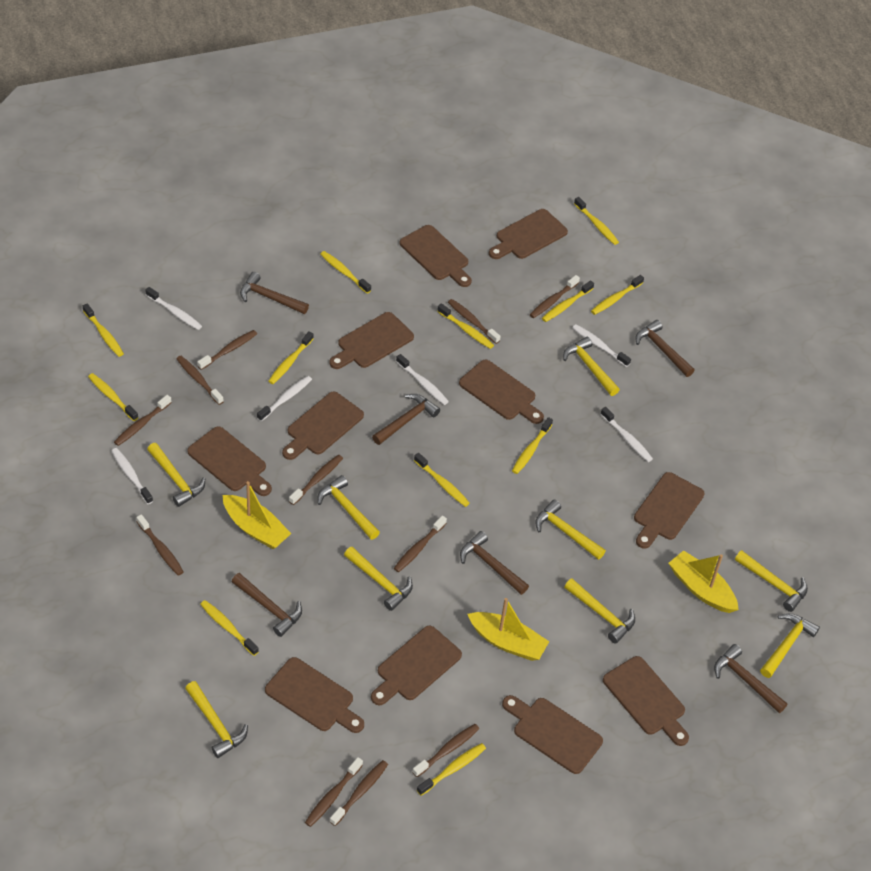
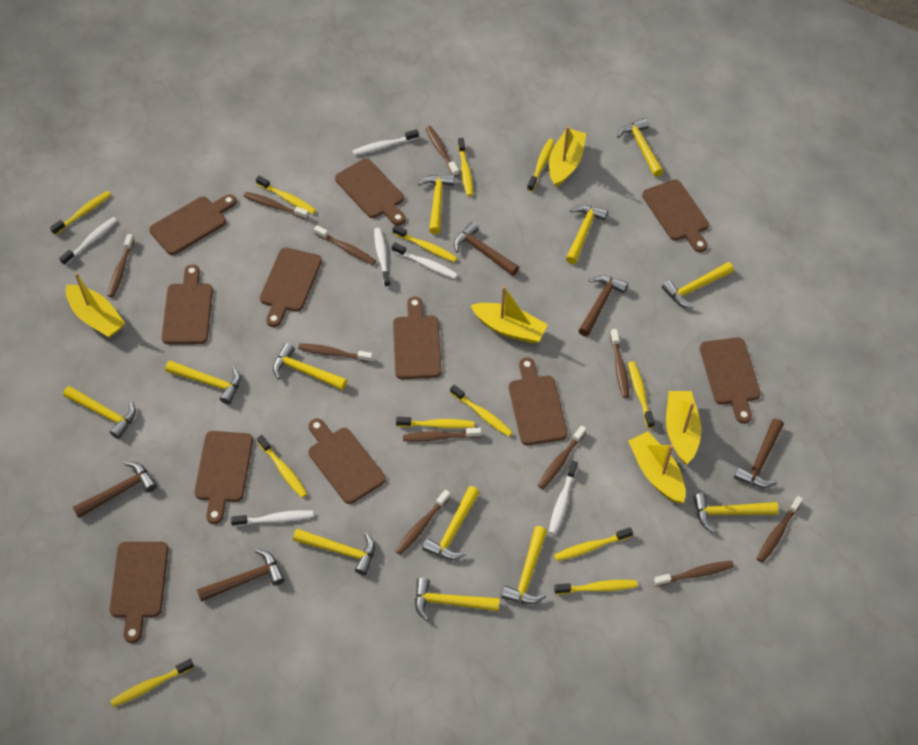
brown hammer: [232,573,302,637] [240,272,309,314] [372,394,440,445] [460,531,529,595] [635,320,695,377] [714,644,788,713] = 6 -> [73,462,157,518] [197,549,285,602] [454,222,519,276] [578,275,628,337] [734,419,784,488] = 5
yellow boat: [223,481,292,549] [467,598,549,661] [669,550,739,613] = 3 -> [66,272,125,338] [470,286,548,344] [549,126,586,188] [628,431,686,503] [666,391,701,464] = 5
yellow hammer: [147,443,205,507] [185,681,248,758] [317,475,380,540] [344,547,413,611] [535,500,606,560] [563,337,620,396] [564,579,635,644] [735,550,808,612] [760,613,820,678] = 9 -> [63,386,136,439] [165,361,241,405] [273,343,347,390] [293,529,375,575] [415,578,500,621] [418,175,455,234] [422,486,480,560] [501,526,547,604] [566,205,608,264] [617,118,664,177] [662,262,734,308] [694,493,778,533] = 12

